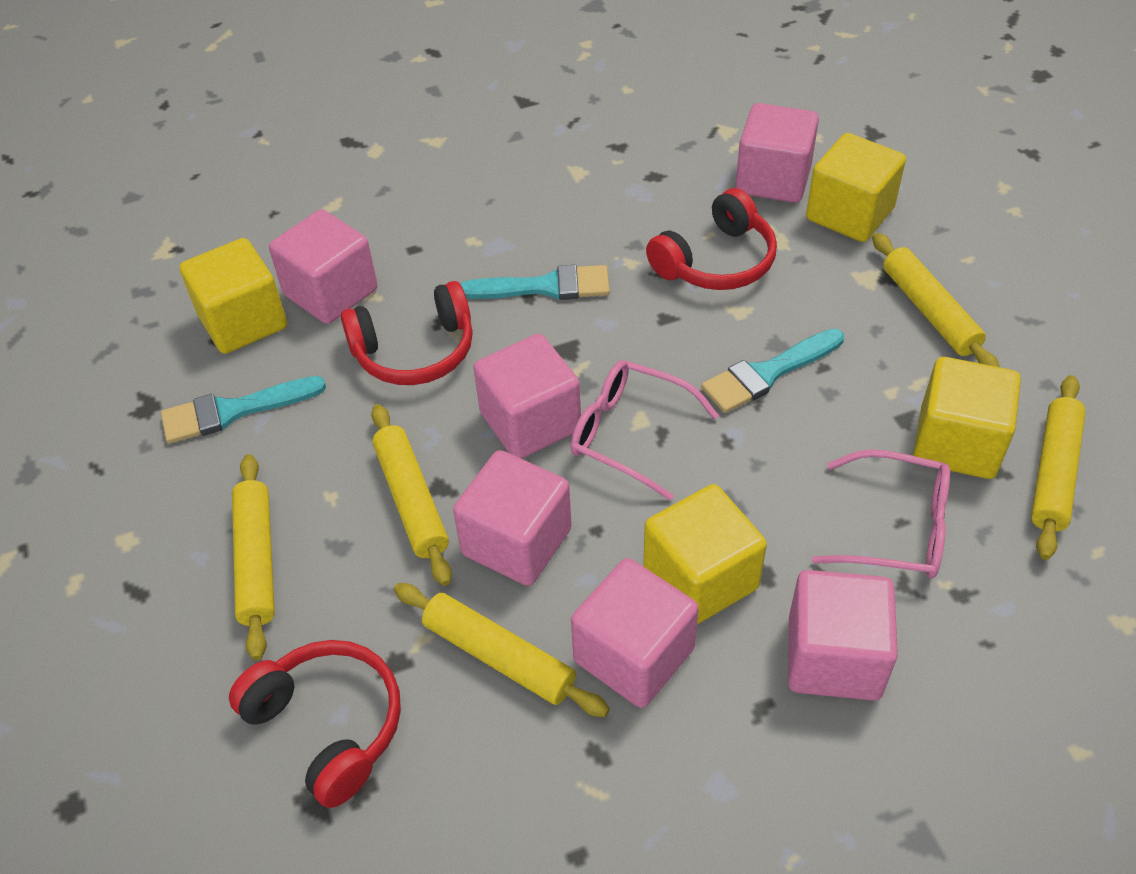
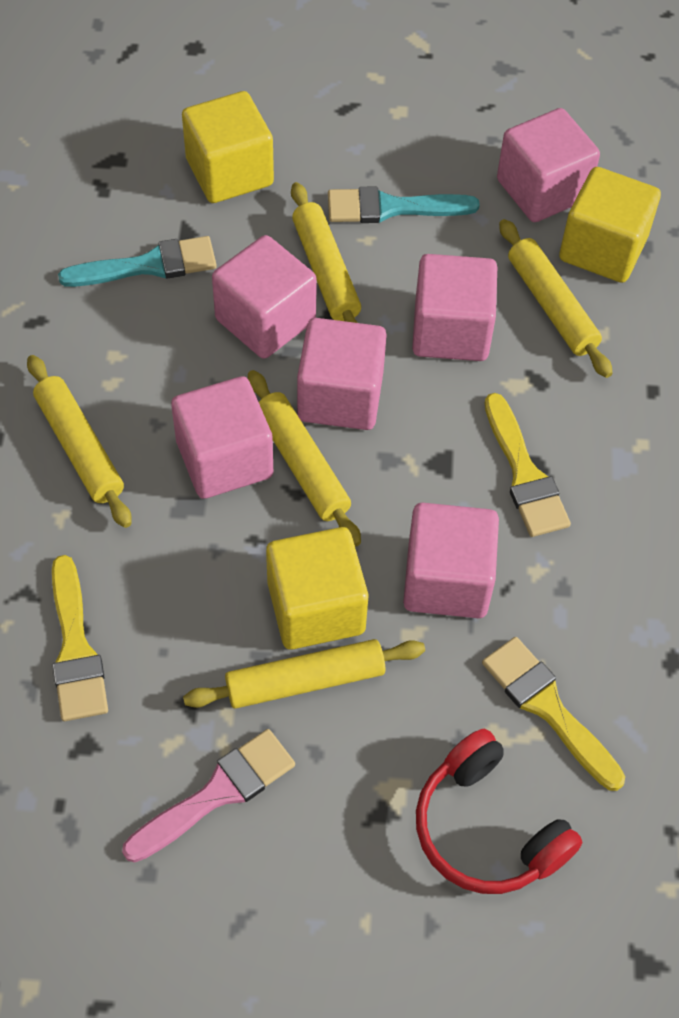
pink brush: none = 0 -> [122,729,295,862] = 1
pink glasses: [570,360,719,500] [812,449,950,579] = 2 -> none = 0
red headphones: [229,640,401,808] [341,281,473,385] [646,188,777,290] = 3 -> [416,729,582,894] = 1
turquoise brush: [161,376,326,444] [460,265,610,300] [701,329,844,413] = 3 -> [58,236,217,287] [328,186,480,223] = 2
yellow brush: none = 0 -> [52,555,108,721] [482,637,625,791] [485,393,571,537] = 3
yellow cube: [180,238,287,354] [643,484,767,625] [806,133,906,242] [913,357,1021,479] = 4 -> [182,91,274,203] [266,527,368,650] [559,167,661,283] = 3

